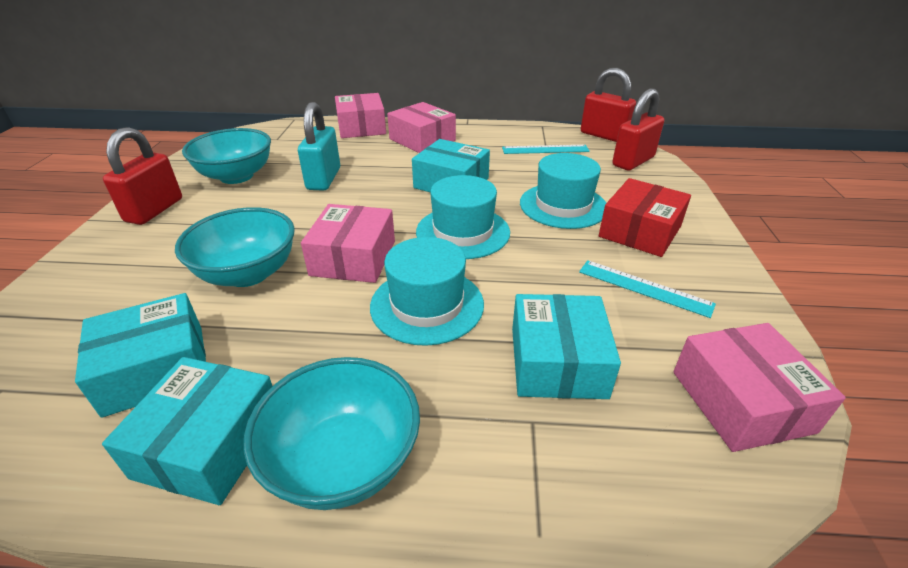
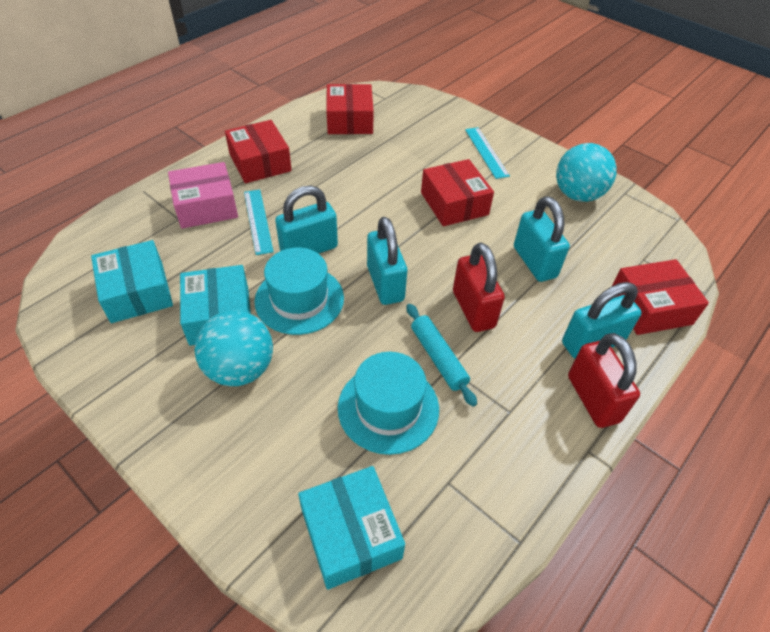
pink box: [301,204,395,283] [335,93,386,138] [387,102,456,153] [673,323,846,452] = 4 -> [168,162,238,229] = 1
red box: [599,178,691,257] = 1 -> [225,120,292,183] [326,84,374,134] [421,159,494,226] [612,259,709,335] = 4
red padlock: [103,127,182,225] [581,68,636,142] [612,88,664,170] = 3 -> [453,243,505,332] [568,333,640,428] = 2
turquoise ball: none = 0 -> [195,310,273,386] [556,143,617,202] = 2
turquoise bowl: [175,207,295,287] [182,128,271,184] [244,357,420,510] = 3 -> none = 0
turquoise box: [75,293,206,418] [102,357,272,505] [412,139,490,192] [512,294,621,399] = 4 -> [91,240,173,323] [180,265,251,346] [298,466,405,590] = 3
turquoise hat: [370,237,484,346] [416,175,510,259] [520,153,606,229] = 3 -> [254,248,344,335] [338,352,439,455] = 2
turquoise padlock: [298,102,340,191] = 1 -> [275,186,338,254] [367,217,407,305] [514,196,570,282] [562,282,642,359] = 4
turquoise rolling pin: none = 0 -> [406,304,477,407] = 1

